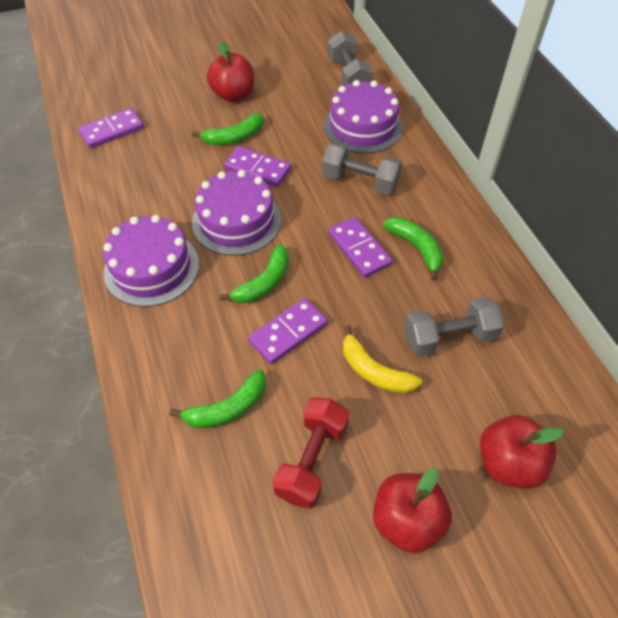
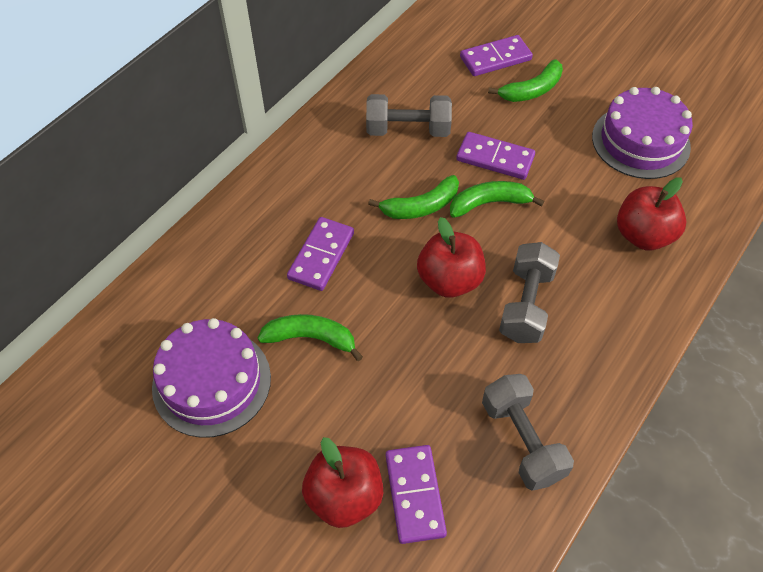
purple cake: [103,215,199,307] [192,170,281,256] [324,80,403,154] = 3 -> [152,318,271,438] [592,87,693,179] = 2
red dumbbell: [273,397,349,509] = 1 -> none = 0
yellow banana: [343,325,422,394] = 1 -> none = 0

